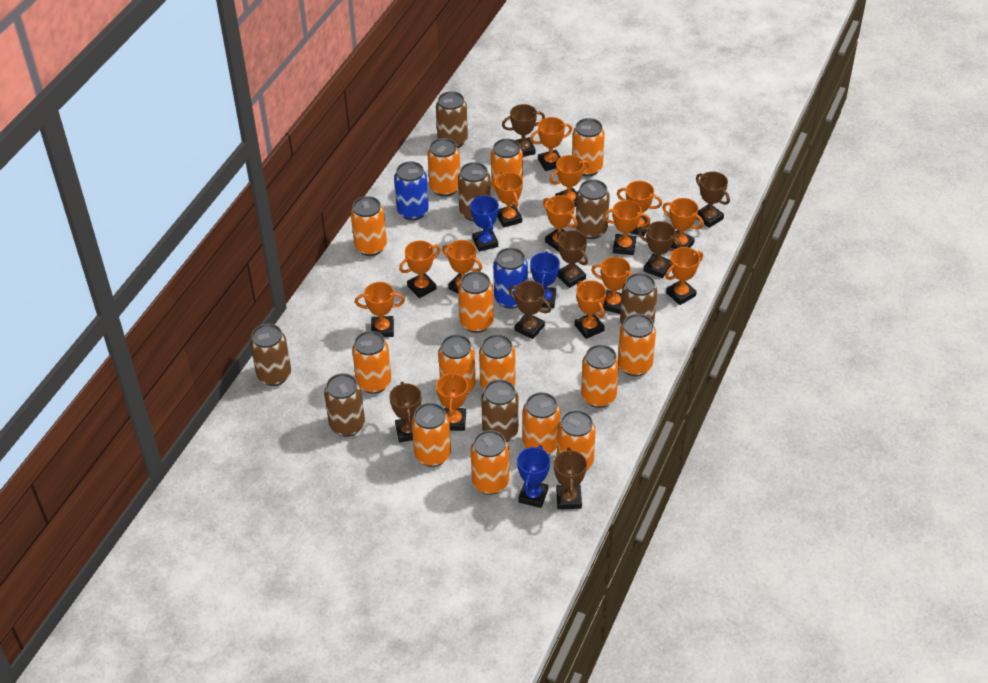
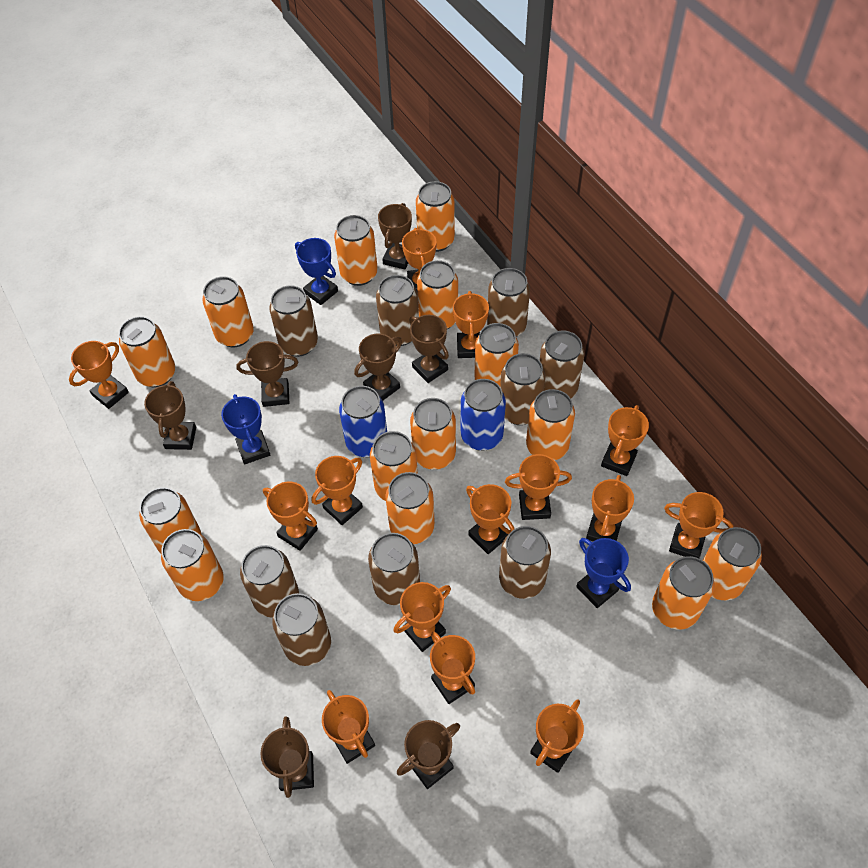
brown can: [250,324,291,386] [324,373,365,437] [436,91,468,148] [458,162,491,221] [481,379,519,442] [576,179,610,239] [620,273,657,325] = 7 -> [240,545,299,618] [269,285,318,357] [272,593,331,666] [368,533,420,605] [376,275,419,346] [487,268,530,337] [499,526,551,599] [500,353,545,425] [540,330,584,398] = 9

